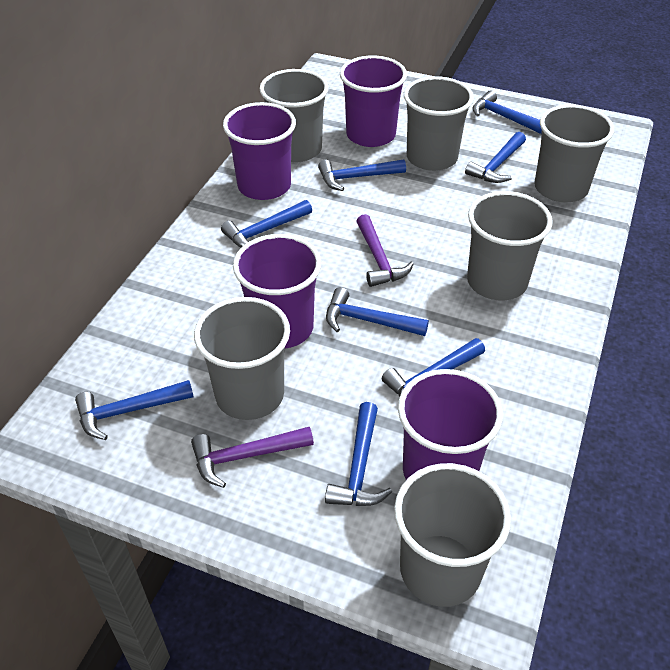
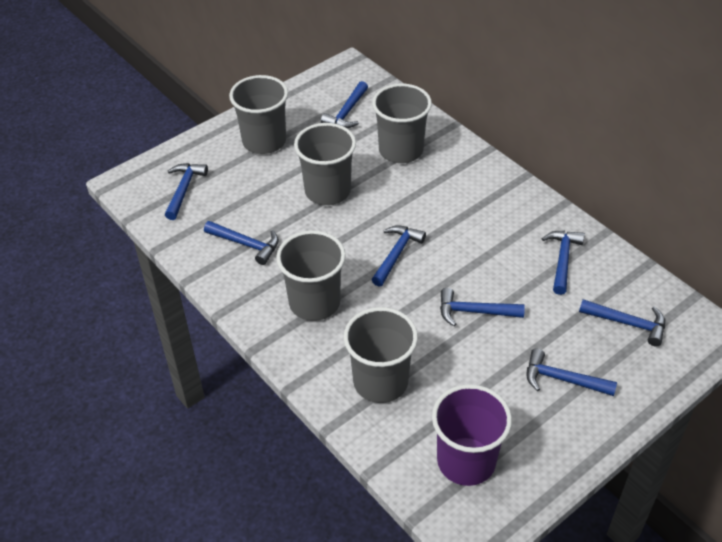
grey cup: [194,297,290,420] [260,69,329,162] [394,463,511,607] [404,76,474,171] [467,191,553,300] [534,105,614,202] = 6 -> [229,75,288,154] [276,231,346,321] [294,123,356,205] [344,307,418,403] [372,84,432,163] = 5
purple cup: [223,102,296,200] [233,234,321,348] [340,55,407,147] [398,369,503,480] = 4 -> [432,384,512,486] = 1
purple hammer: [191,427,314,488] [356,214,414,287] = 2 -> none = 0

